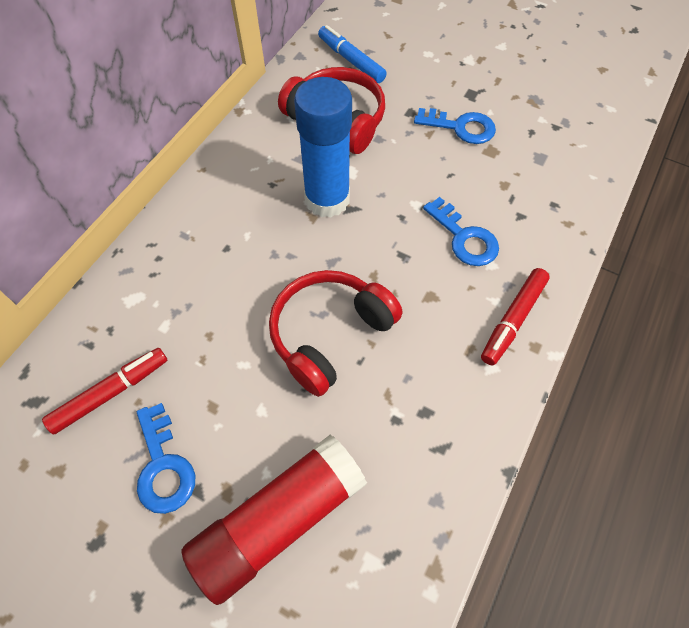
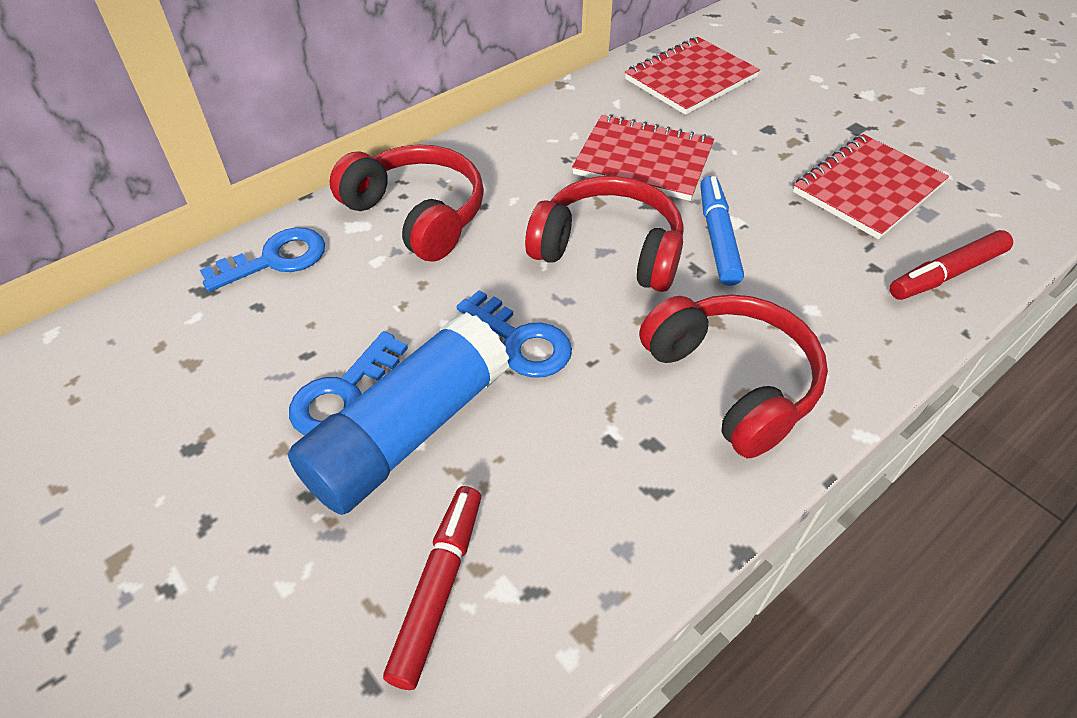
red glue stick: [181,435,367,605] = 1 -> none = 0
red headphones: [269,270,402,397] [278,67,385,154] = 2 -> [329,144,484,262] [525,176,683,292] [639,294,828,458] = 3
red notebook: none = 0 -> [572,114,714,201] [625,37,760,115] [793,134,949,239] = 3

